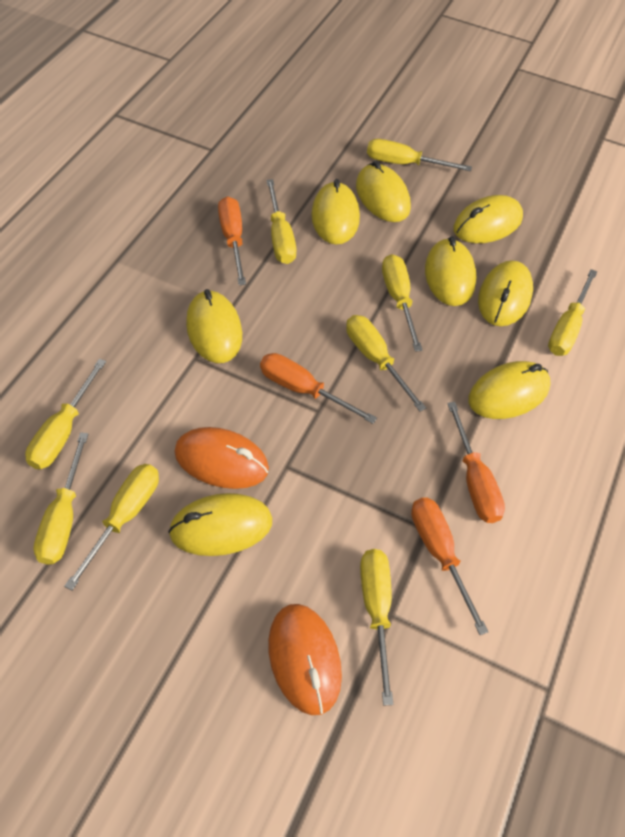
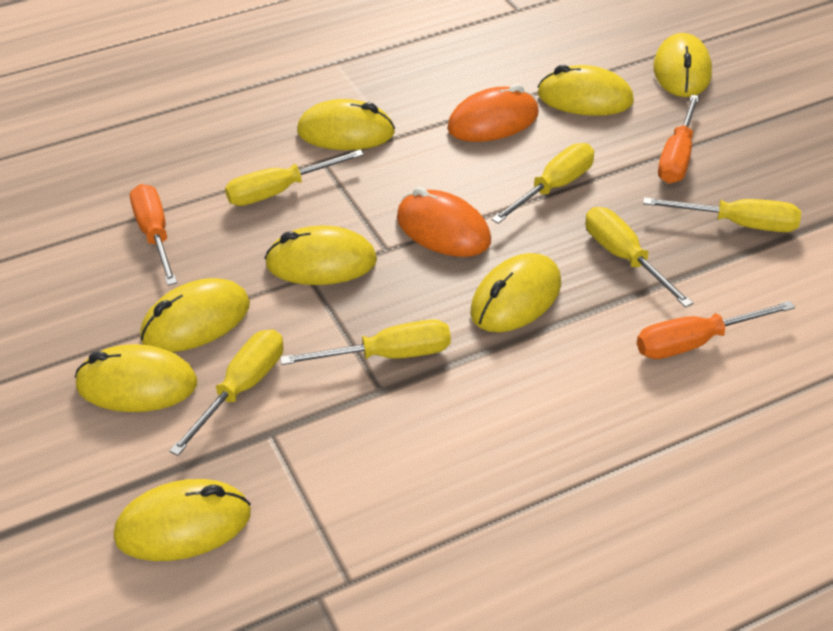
orange screwdriver: [218,196,246,285] [260,353,377,424] [411,498,488,635] [447,402,505,523] = 4 -> [130,184,177,286] [637,301,795,359] [658,95,700,184] = 3
yellow screwdriver: [25,359,106,469] [33,432,89,565] [64,464,159,591] [266,179,297,264] [346,315,426,412] [360,549,393,705] [367,139,472,171] [382,254,422,352] [548,269,597,356] = 9 -> [169,329,283,456] [225,150,364,206] [280,319,451,365] [491,143,594,224] [586,207,693,307] [643,197,801,232] = 6

